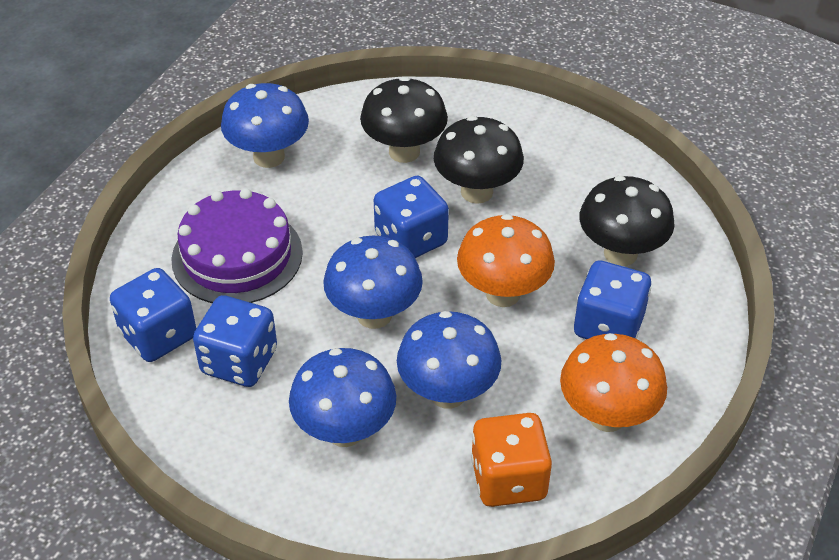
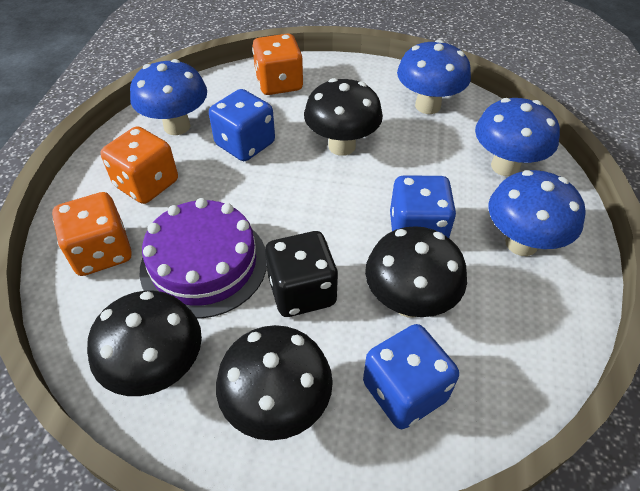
black dice: none = 0 -> [265,231,338,317] = 1
black mushroom: [360,77,448,163] [434,116,524,204] [579,176,675,266] = 3 -> [87,291,202,396] [216,325,333,440] [304,78,383,156] [365,226,467,317] = 4
blue dice: [110,268,197,362] [193,295,277,387] [374,176,449,258] [574,260,651,339] = 4 -> [209,89,275,161] [363,324,459,429] [390,176,456,238] = 3
orange dice: [471,413,552,507] = 1 -> [52,192,132,276] [100,126,178,204] [252,34,303,95] = 3
orange mushroom: [457,214,555,307] [560,333,667,432] = 2 -> none = 0

